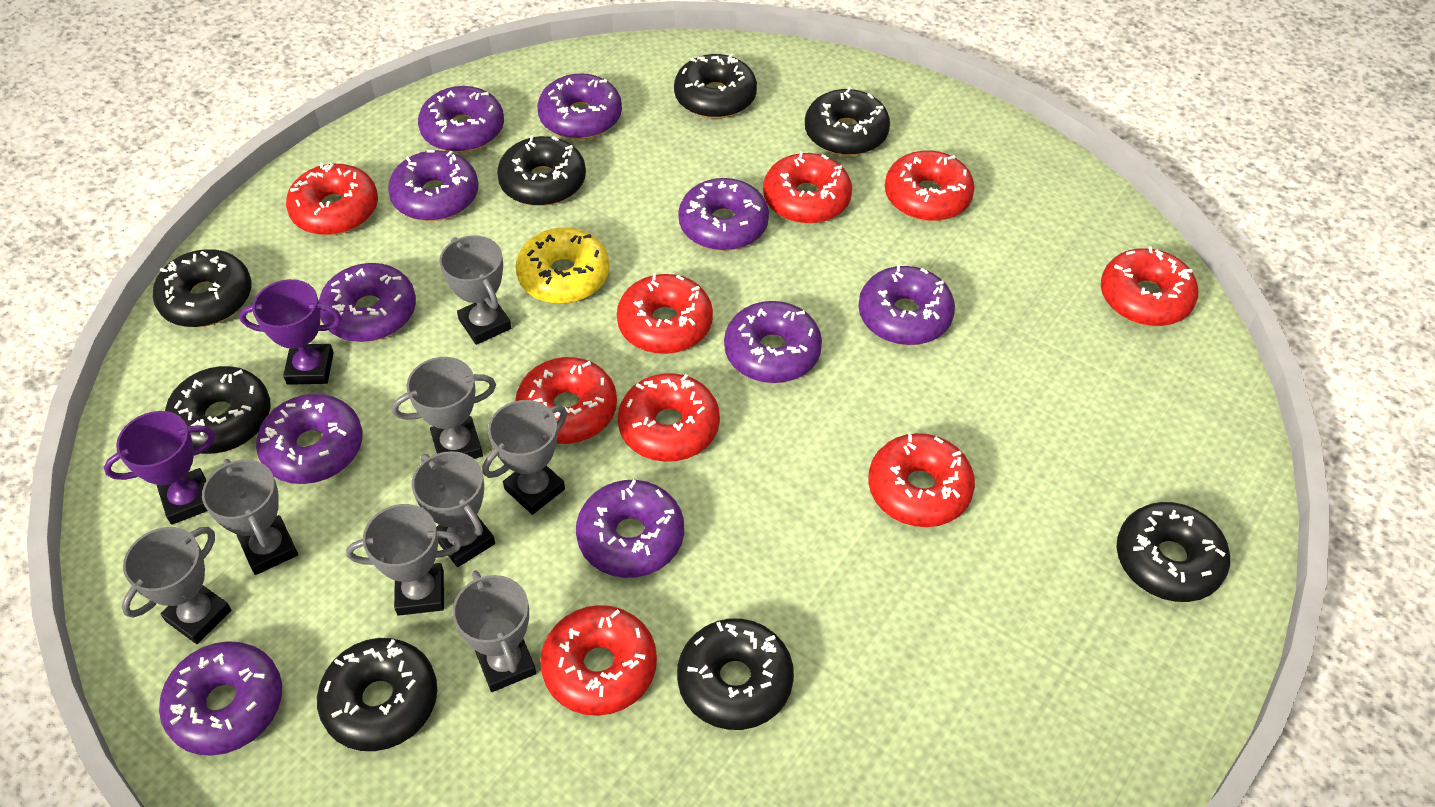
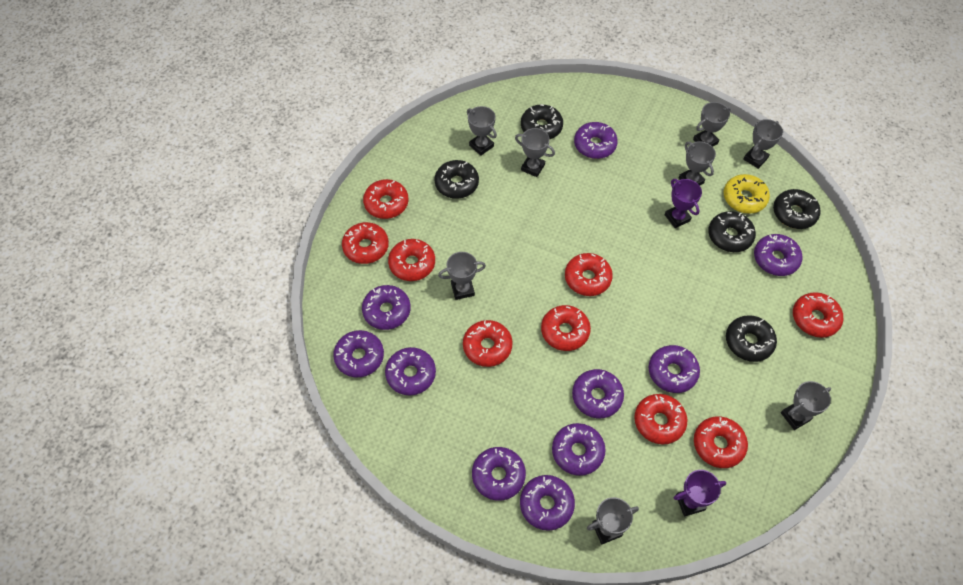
black donut: [153,249,251,327] [165,366,271,454] [317,638,437,751] [497,136,586,206] [674,54,757,119] [677,619,794,730] [805,87,890,156] [1117,502,1230,602] = 8 -> [434,160,479,199] [521,104,563,139] [708,211,756,252] [726,315,777,362] [773,189,821,229] = 5

